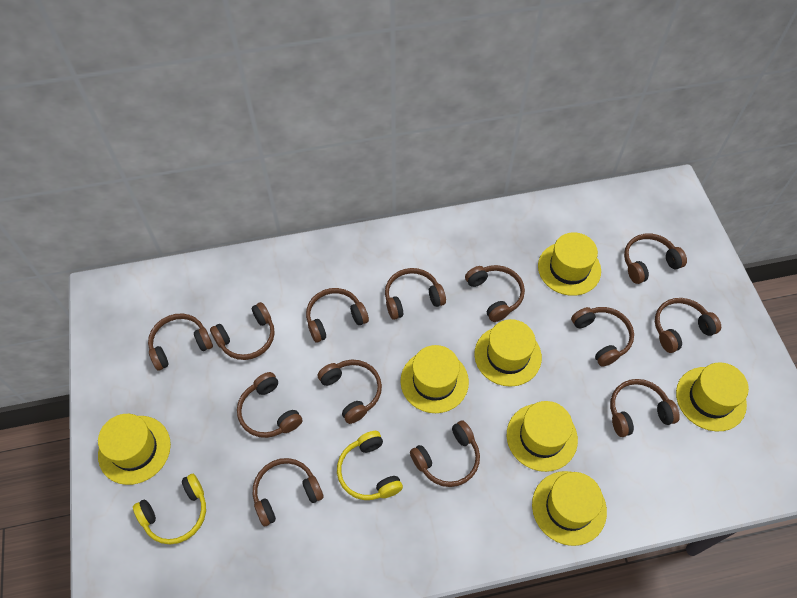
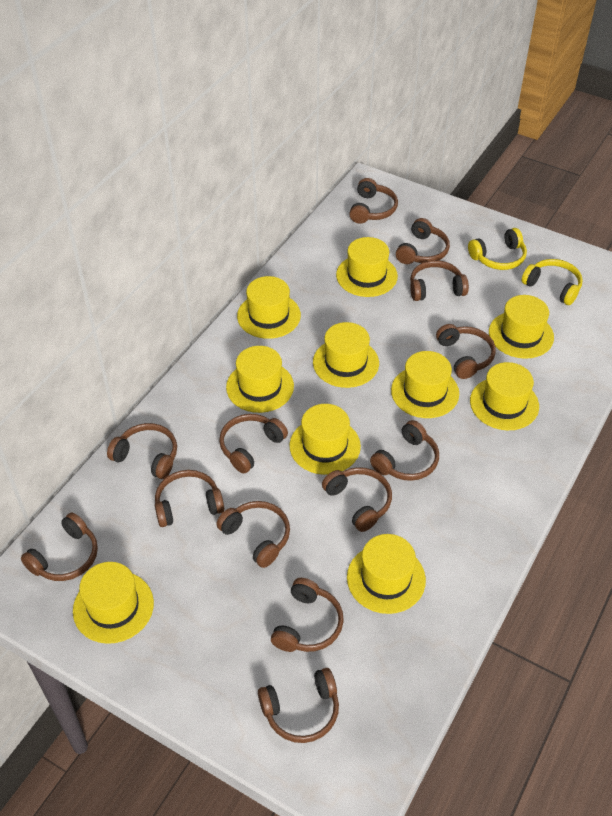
yellow hat: [98,414,171,485] [400,345,469,413] [474,319,542,387] [507,401,578,472] [532,471,607,546] [538,232,601,296] [676,363,749,432] = 7 -> [73,562,154,644] [226,346,294,413] [237,276,301,339] [290,404,361,475] [313,322,379,388] [336,237,398,297] [347,534,426,614] [391,351,459,418] [470,362,539,430] [489,295,554,359] = 10

